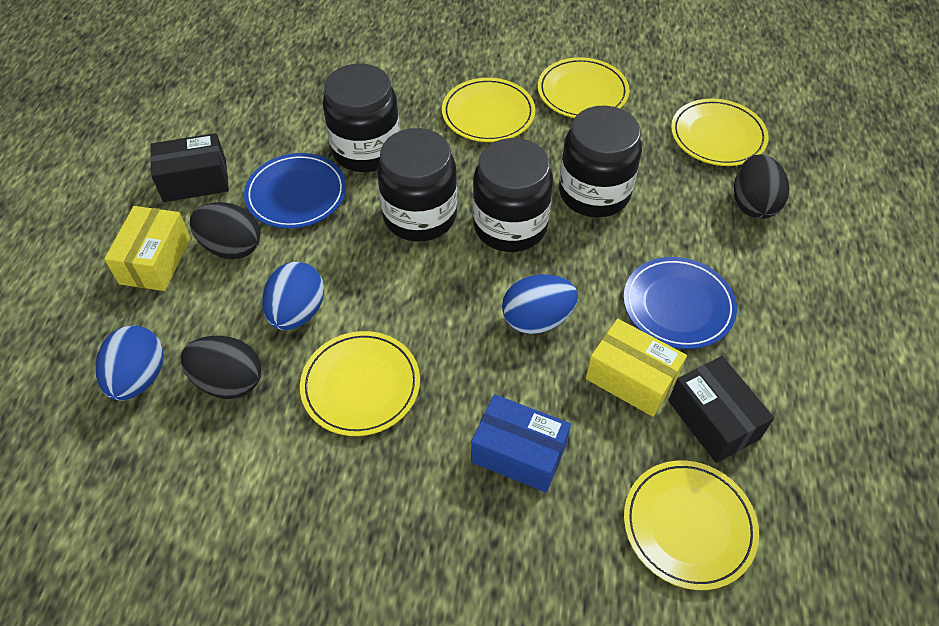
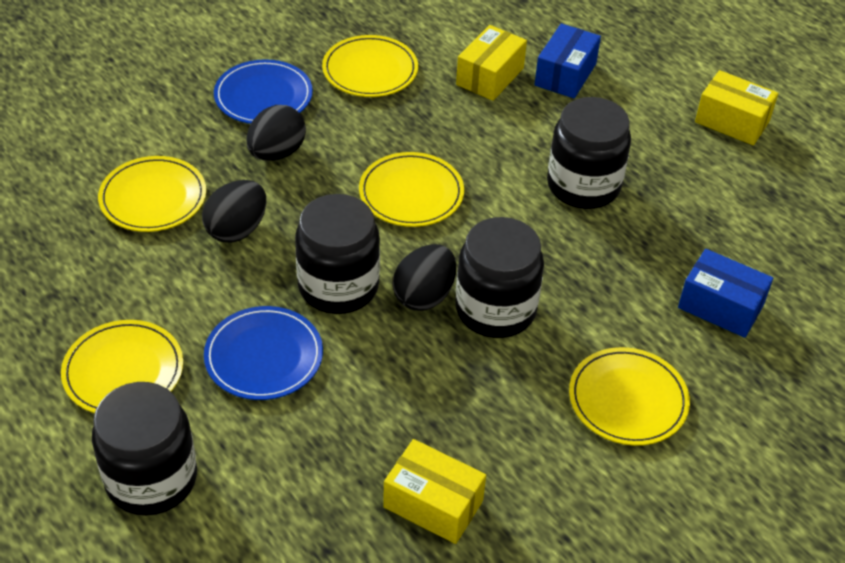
black box: [150,133,229,202] [668,356,774,463] = 2 -> none = 0
blue box: [471,394,571,493] = 1 -> [534,23,601,98] [678,249,773,338] = 2
blue egg: [95,325,163,401] [262,262,324,330] [502,274,578,334] = 3 -> none = 0
yellow box: [104,206,191,291] [586,319,687,417] = 2 -> [383,439,486,544] [456,25,527,101] [695,70,778,145] = 3

